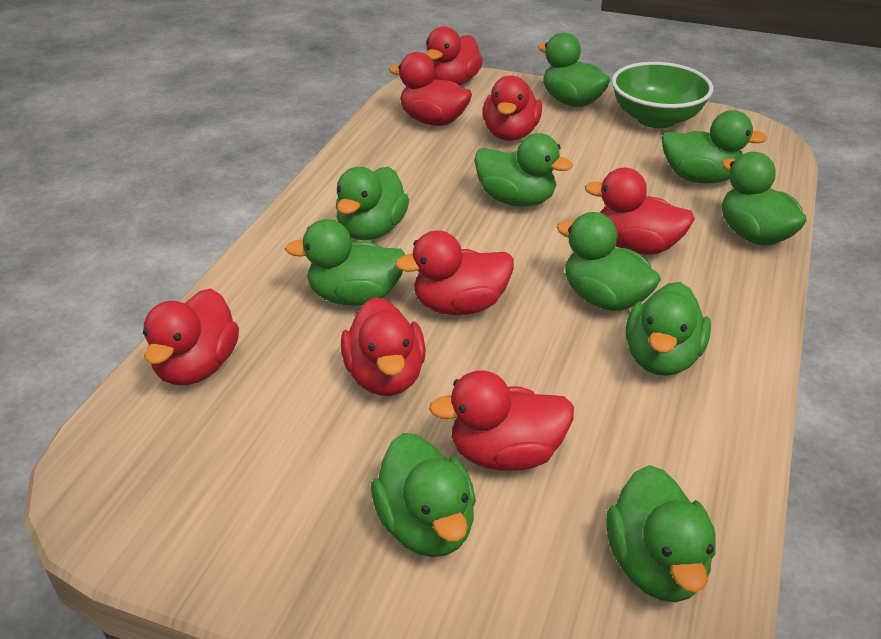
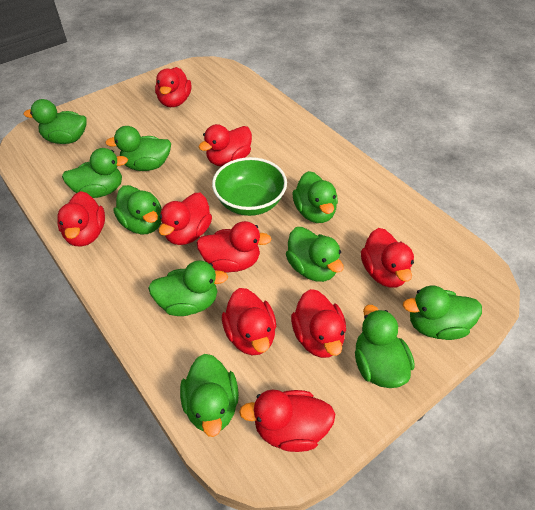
red duck: [143,288,239,385] [341,297,426,396] [389,52,472,126] [395,230,514,315] [425,26,483,86] [429,370,574,471] [483,75,542,141] [585,168,695,254] = 8 -> [57,191,105,247] [155,67,191,107] [159,193,212,245] [196,221,271,272] [199,124,252,166] [222,288,276,355] [239,390,335,452] [291,289,346,358] [361,228,414,288] = 9

